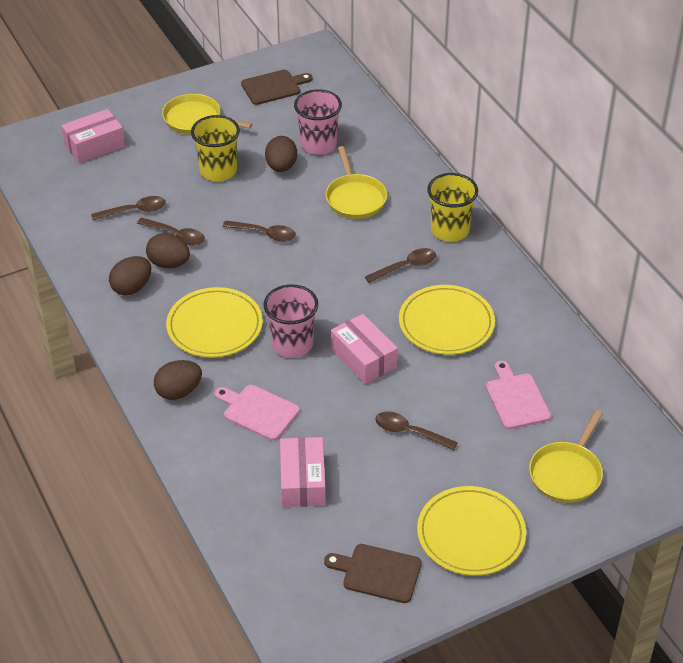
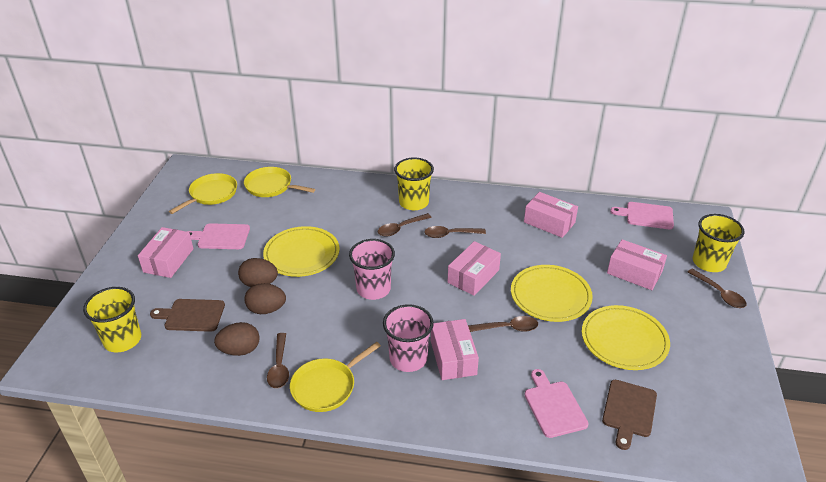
brown egg: [109,256,151,295] [146,233,190,268] [154,360,202,400] [265,136,297,172] = 4 -> [214,322,260,356] [238,258,278,287] [244,283,286,314] = 3
pink box: [61,109,125,163] [280,437,326,507] [331,314,398,384] = 3 -> [138,227,194,278] [431,319,479,380] [448,241,501,296] [524,192,578,238] [607,239,667,290] = 5
pink cutting board: [215,385,300,441] [486,361,551,429] = 2 -> [187,223,250,249] [525,369,589,438] [610,202,674,230] = 3
yellow cup: [191,115,240,181] [427,173,478,242] = 2 -> [83,287,141,352] [394,158,434,210] [693,214,744,272] = 3

